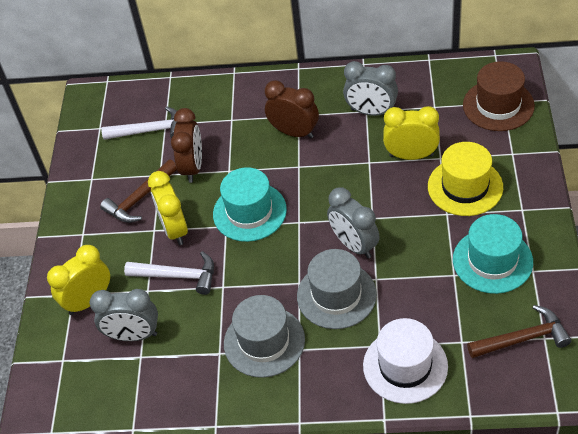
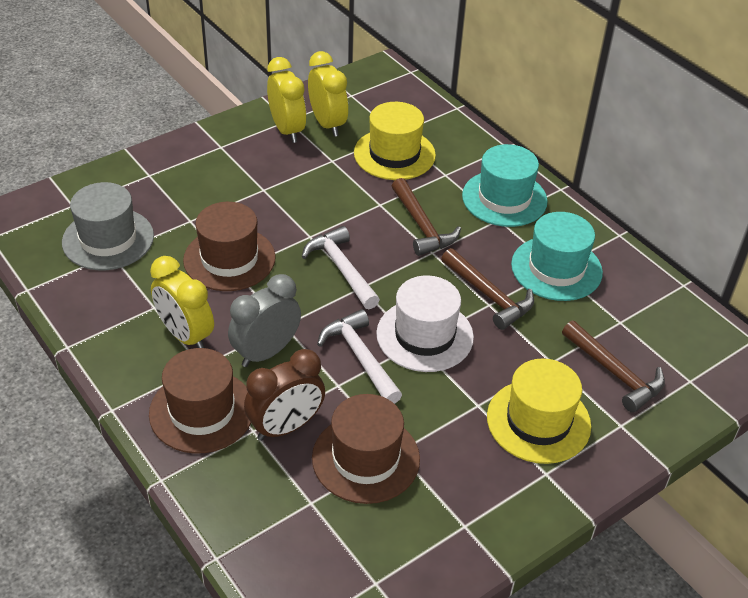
brown clock: [171,108,202,183] [265,80,319,139] = 2 -> [244,349,325,441] = 1
brown hammer: [100,159,177,223] [467,305,571,358] = 2 -> [392,178,461,256] [441,248,534,330] [562,321,665,413] = 3
brown hat: [463,61,535,131] = 1 -> [149,348,251,454] [183,202,276,291] [312,394,420,504] = 3
grey clock: [90,289,158,341] [327,187,380,258] [343,61,398,116] = 3 -> [228,274,301,367] = 1
grey hat: [224,295,305,378] [297,249,377,329] = 2 -> [62,182,154,270] = 1
yellow hat: [428,142,503,216] = 1 -> [354,102,436,180] [487,358,591,464] = 2

